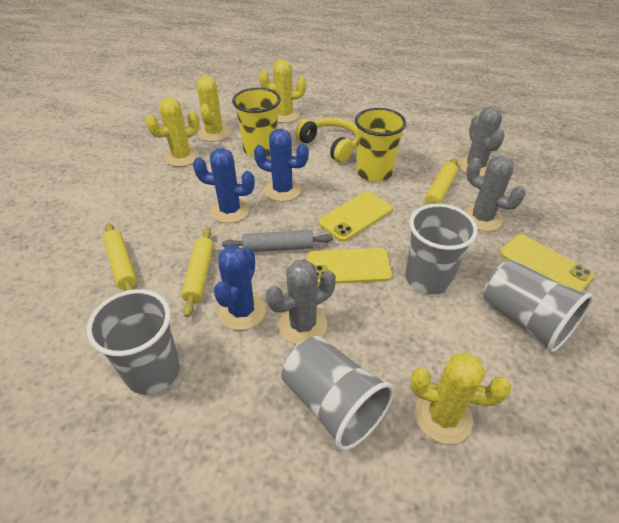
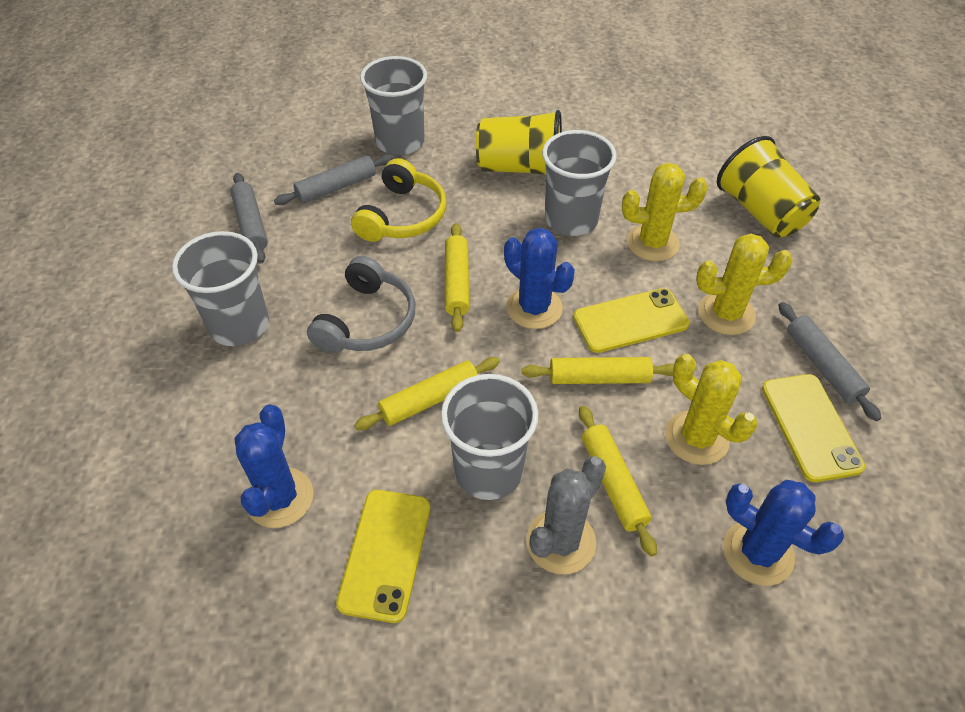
grey cactus: [266,259,336,345] [458,106,505,176] [463,155,526,231] = 3 -> [527,456,606,574] = 1
grey headphones: none = 0 -> [307,256,415,353] = 1
grey rolling pin: [222,230,333,252] = 1 -> [231,173,268,264] [274,154,393,205] [778,302,881,421] = 3
yellow cactus: [146,98,200,167] [196,75,230,142] [259,59,306,123] [410,353,512,444] = 4 -> [622,163,708,261] [665,354,757,465] [696,233,793,335] = 3
yellow rolling pin: [103,223,137,291] [181,228,214,317] [425,158,458,205] = 3 -> [354,357,500,430] [445,223,470,332] [522,357,674,384] [579,406,657,557] = 4

